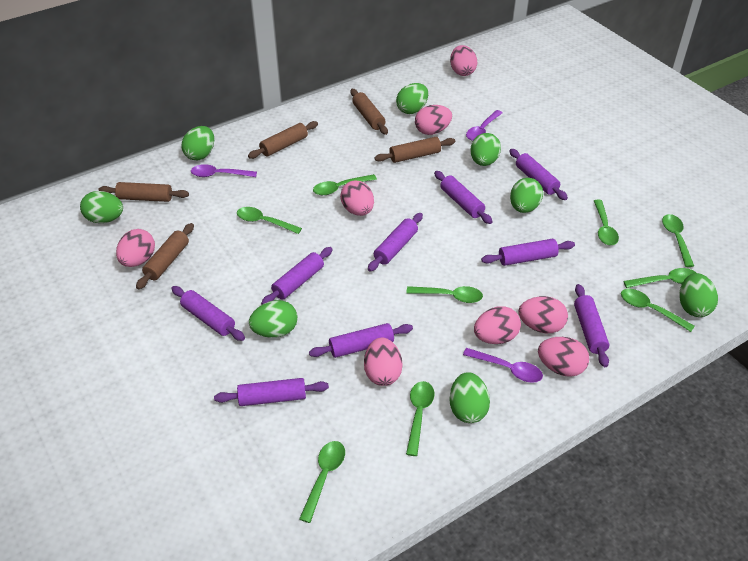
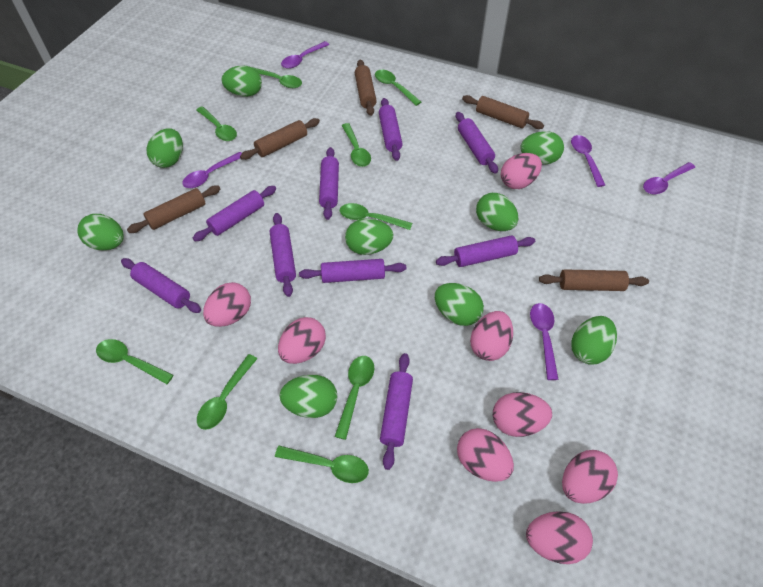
green egg: [80,191,123,223] [182,126,214,160] [249,300,298,338] [396,83,428,114] [449,372,490,423] [470,133,501,166] [510,178,543,213] [679,273,718,317] = 8 -> [77,214,124,251] [146,128,183,168] [222,65,262,97] [279,375,337,418] [345,218,394,255] [435,283,484,326] [476,193,518,231] [520,131,564,164] [571,316,617,365] = 9
purple spoon: [191,164,257,177] [463,348,543,383] [466,110,502,141] = 3 -> [182,152,242,188] [281,41,329,69] [530,303,559,380] [571,135,605,187] [643,162,695,194] = 5

